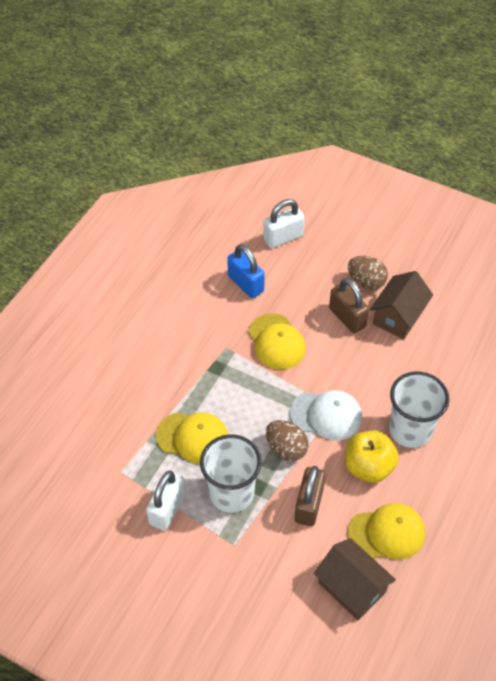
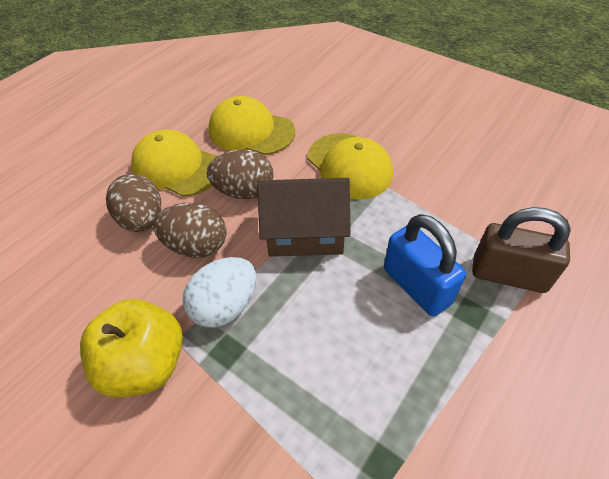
brown egg: [266,420,309,461] [348,256,388,290] = 2 -> [106,174,161,232] [153,203,226,258] [207,149,274,199] = 3
brown house: [314,538,396,620] [370,271,433,339] = 2 -> [257,178,351,257] = 1
brown padlock: [295,466,326,526] [329,278,369,333] = 2 -> [472,207,571,293] = 1
white cap: [290,390,362,440] = 1 -> none = 0
white cup: [200,434,262,513] [389,372,450,448] = 2 -> none = 0
white egg: none = 0 -> [182,257,256,327] = 1
white padlock: [146,470,186,531] [263,199,305,248] = 2 -> none = 0

